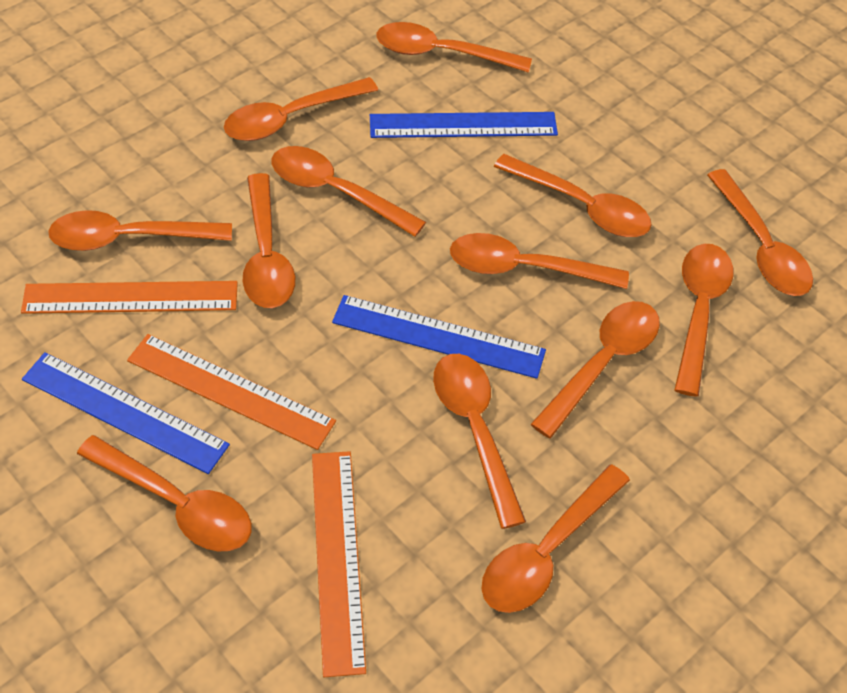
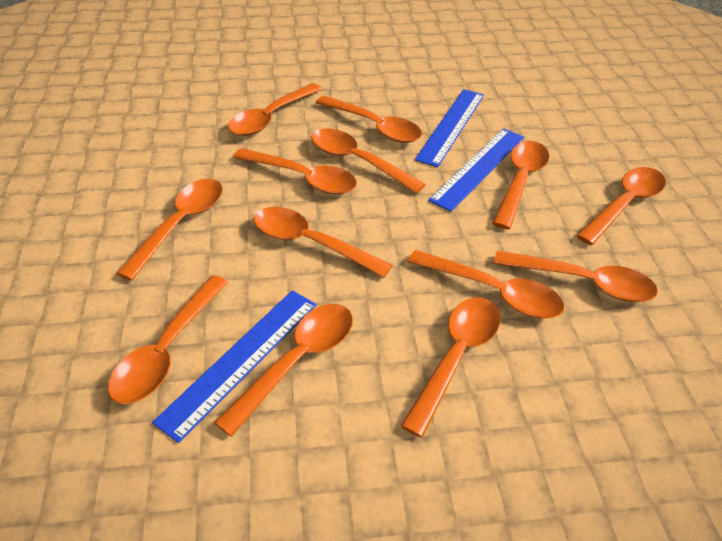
orange ruler: [21,281,238,314] [127,334,336,450] [312,451,366,677] = 3 -> none = 0

